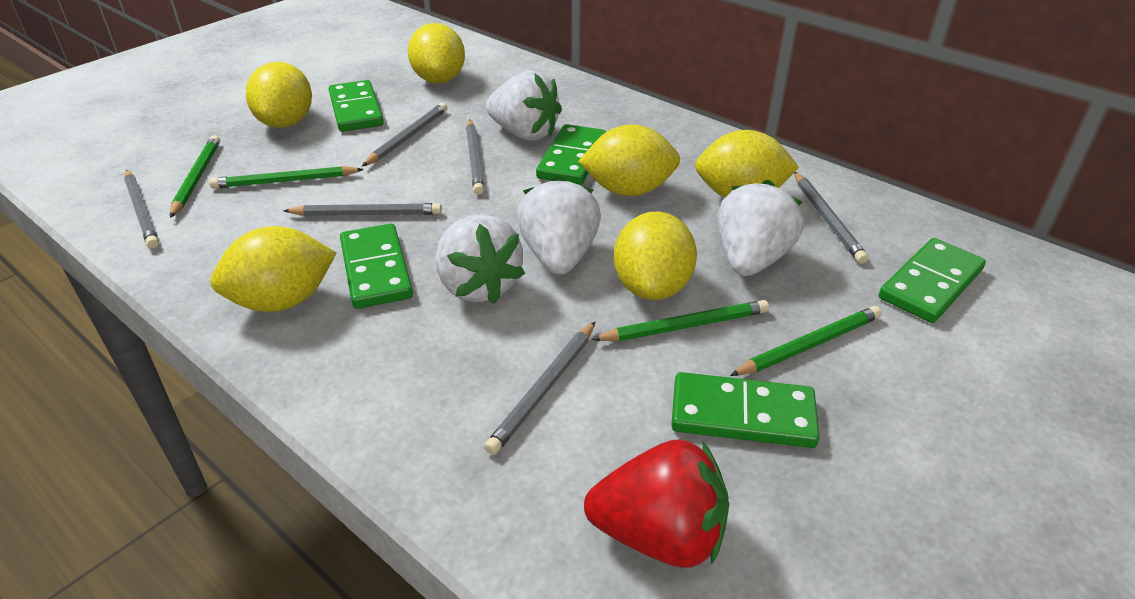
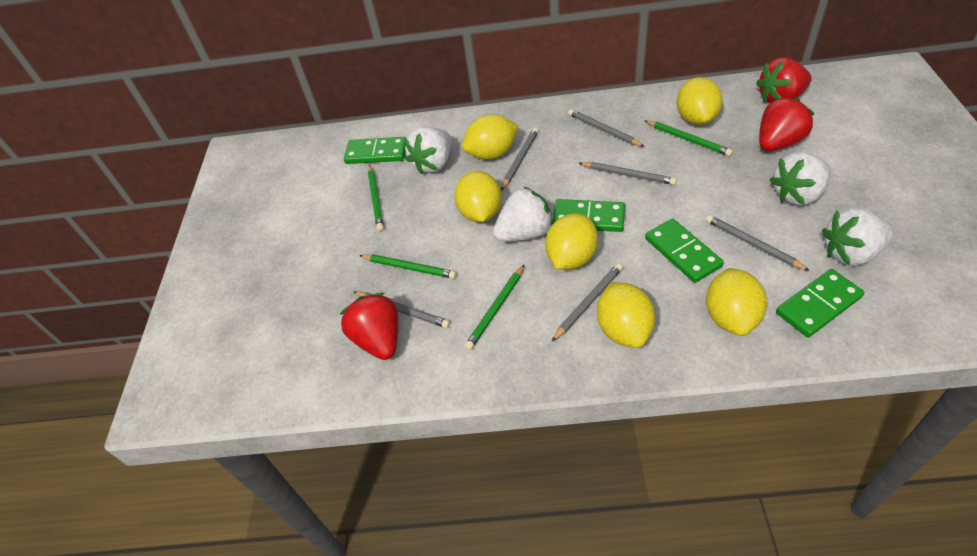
green domino: [329,80,384,132] [340,224,413,309] [536,124,606,185] [671,372,820,448] [879,238,986,323] = 5 -> [344,137,406,164] [553,199,625,232] [645,218,724,283] [776,269,864,337] = 4
red strawberry: [584,439,729,568] = 1 -> [340,293,398,360] [756,58,812,103] [759,97,815,151] = 3

